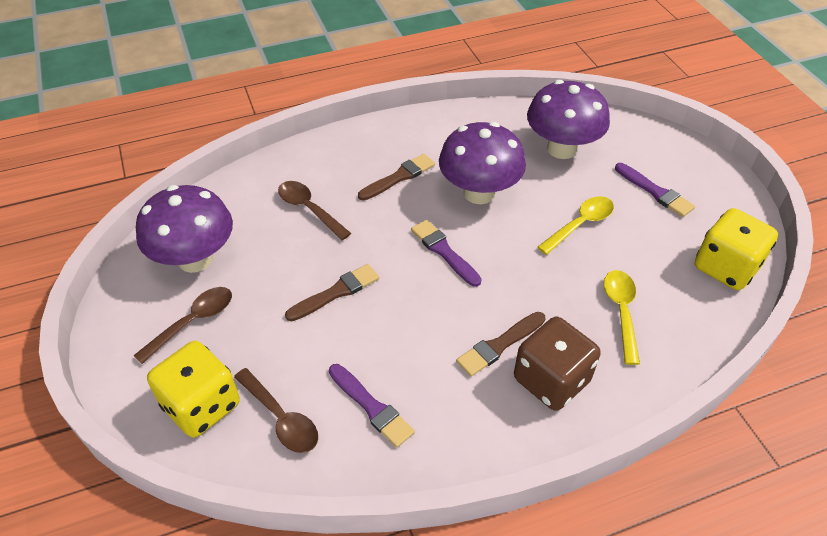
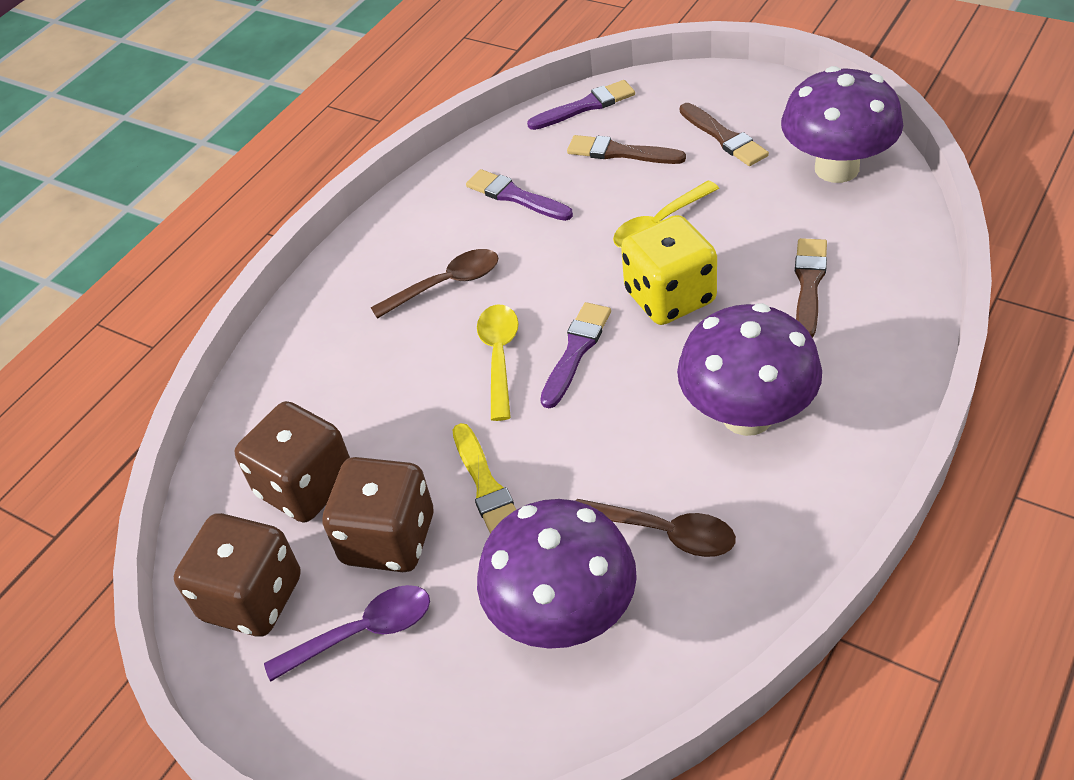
brown dice: [514,316,601,411] = 1 -> [174,513,301,637] [234,401,350,522] [322,457,433,572] = 3
brown spoon: [133,287,232,364] [234,368,318,453] [278,181,351,240] = 3 -> [371,249,499,319] [576,499,736,557] = 2
purple spoon: none = 0 -> [264,585,430,682] = 1
yellow brush: none = 0 -> [452,423,516,534] = 1
yellow dice: [147,341,240,438] [695,208,778,290] = 2 -> [621,215,717,325] = 1

